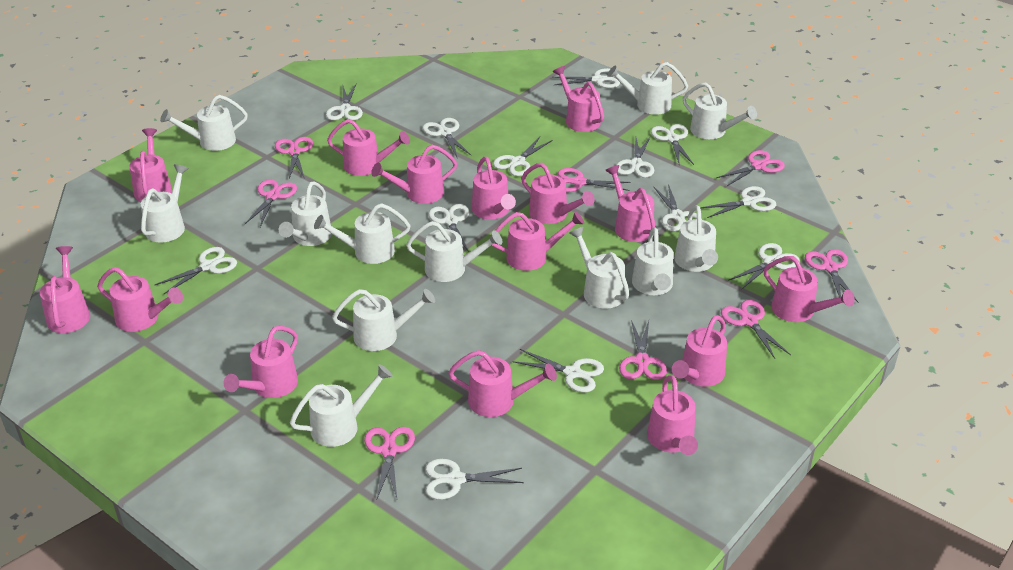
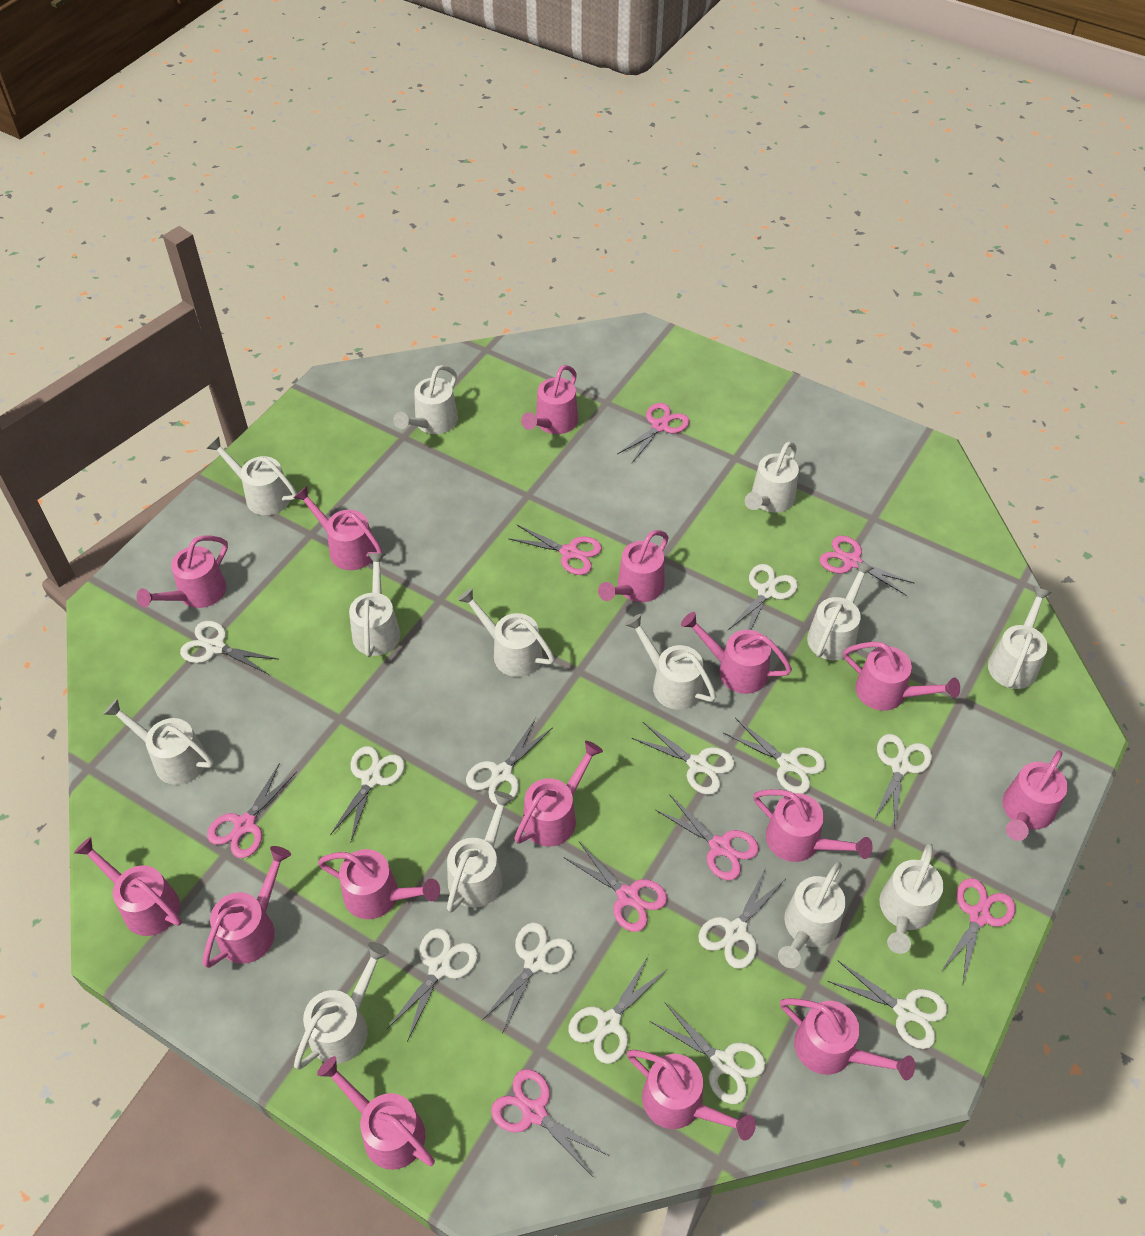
white watering can: [141,164,189,242] [160,95,248,151] [279,181,332,246] [290,364,393,447] [314,203,410,264] [332,289,435,351] [406,221,502,282] [569,227,630,309] [607,62,688,115] [632,227,674,295] [674,205,718,272] [683,82,757,139] = 12 -> [103,699,214,785] [206,437,297,515] [294,942,389,1069] [349,553,401,657] [393,365,458,434] [447,791,514,912] [458,588,555,677] [625,614,716,710] [745,441,799,512] [778,862,846,968] [807,561,874,660] [879,843,943,954] [988,586,1052,689] = 13

